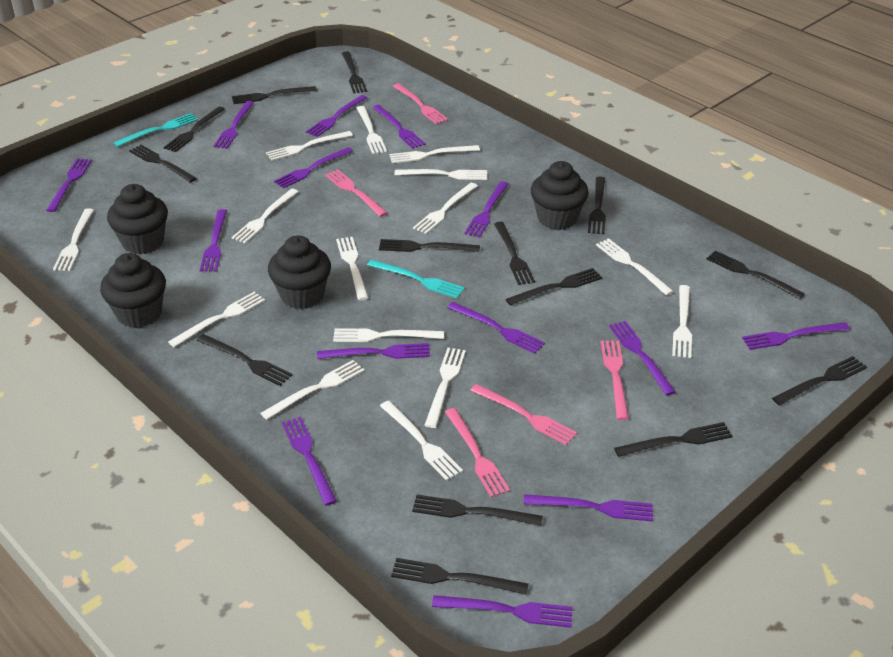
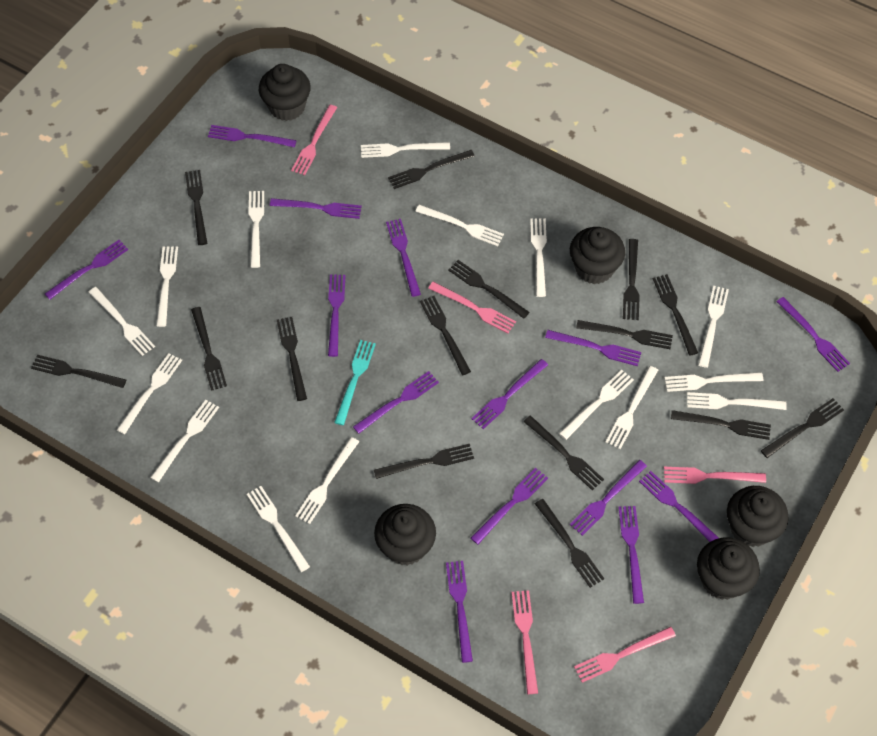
black cupcake: [100,253,166,328] [107,184,168,254] [268,235,331,309] [531,161,589,230] = 4 -> [259,64,311,121] [374,504,436,566] [570,227,625,284] [697,538,760,600] [727,486,789,547] = 5
black fork: [129,145,197,183] [163,107,225,152] [196,334,292,386] [232,86,317,104] [342,51,367,94] [379,239,480,252] [391,558,529,595] [412,495,543,526] [494,222,535,285] [505,268,602,306] [588,177,606,234] [614,422,733,457] [706,250,805,299] [772,356,867,405] = 14 -> [31,355,126,388] [185,170,207,245] [191,307,227,391] [277,317,307,401] [374,444,474,479] [388,150,475,189] [420,296,471,375] [448,260,530,319] [524,415,604,490] [535,499,604,588] [576,320,673,349] [623,239,640,320] [653,274,698,355] [671,410,771,440] [761,398,844,458] = 15
turquoise fork: [114,113,198,147] [367,259,465,298] = 2 -> [334,340,376,425] = 1

